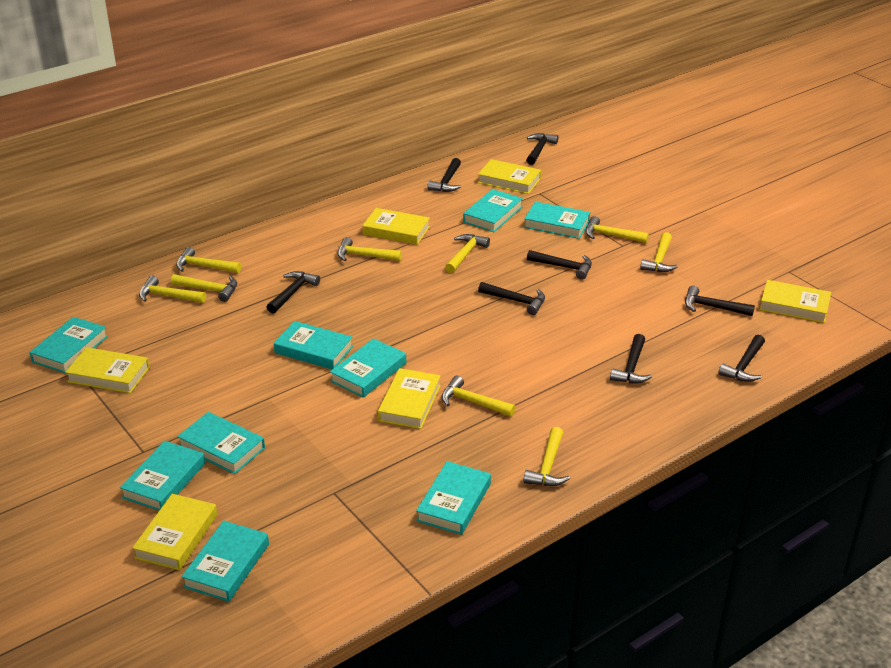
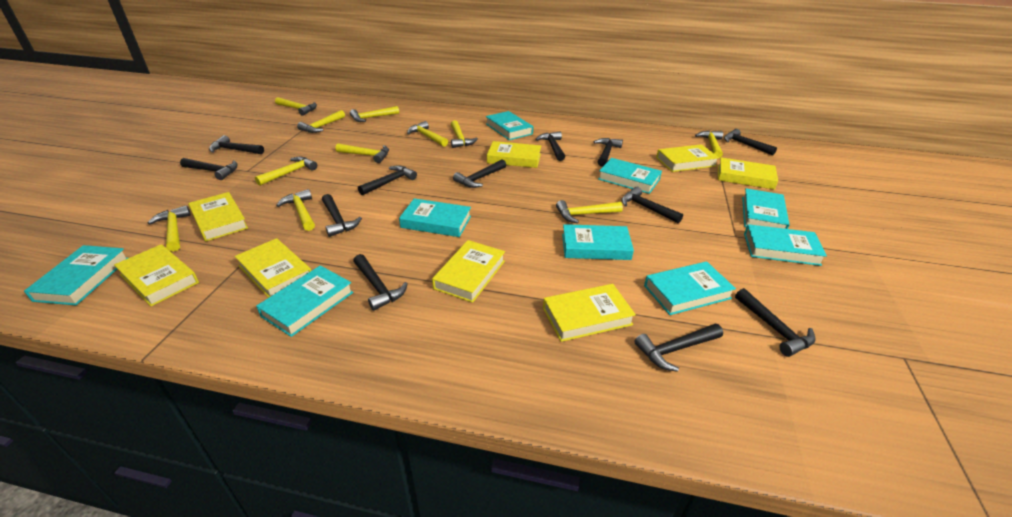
black hammer: [267,271,320,313] [427,158,461,192] [478,282,545,315] [526,133,558,165] [527,250,592,280] [610,334,652,383] [685,285,755,316] [718,335,765,382] = 8 -> [180,158,238,180] [209,135,264,154] [322,194,362,237] [353,254,408,311] [358,165,417,195] [453,159,506,188] [535,132,565,161] [594,138,623,167] [621,187,683,223] [635,324,723,372] [724,129,777,156] [735,288,816,357] = 12
yellow book: [65,347,150,393] [132,494,217,571] [362,208,430,245] [378,368,441,429] [478,159,541,194] [760,280,831,323] = 6 -> [114,244,199,306] [188,192,248,241] [235,238,311,298] [432,240,505,303] [487,141,541,168] [543,284,636,342] [656,144,719,172] [718,157,778,190] = 8
yellow hammer: [139,276,206,303] [171,274,237,302] [176,247,241,273] [337,237,402,261] [441,376,516,417] [445,234,490,273] [523,427,570,486] [585,216,649,243] [640,232,678,272] = 9 -> [148,205,191,252] [255,157,317,186] [275,97,317,116] [276,189,315,231] [297,110,345,133] [335,143,389,163] [350,106,399,122] [407,121,448,147] [451,120,478,148] [556,200,623,223] [695,131,723,158] = 11

